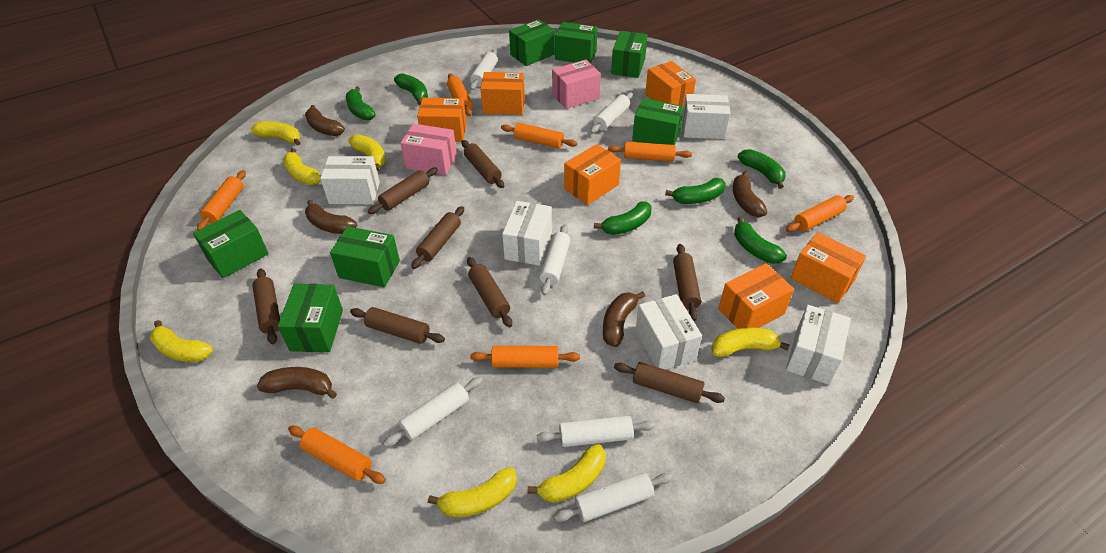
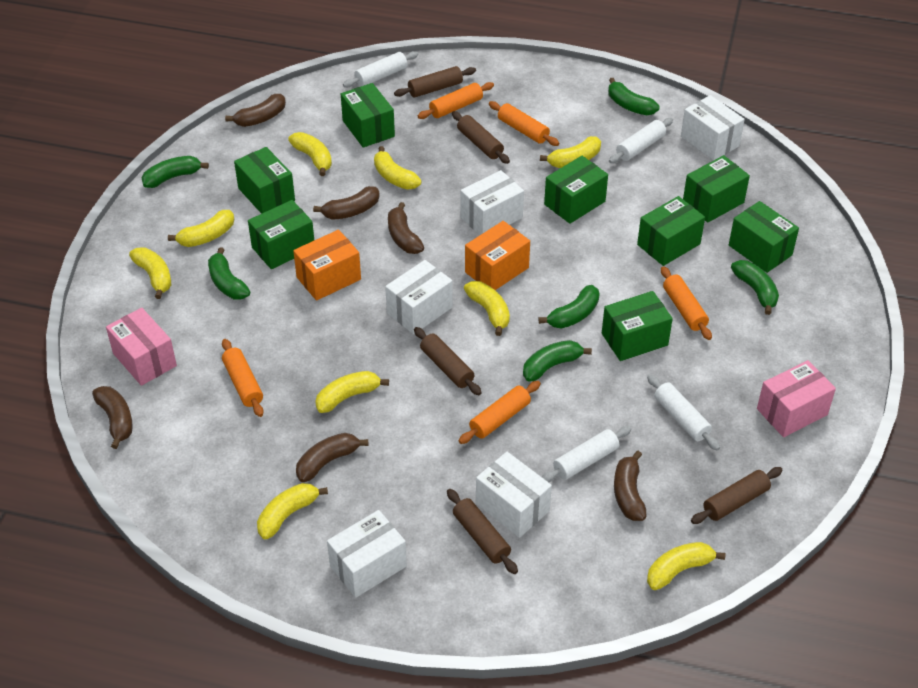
brown banana: [257,367,337,399] [305,105,345,136] [305,200,357,234] [603,291,645,347] [733,171,767,217] = 5 -> [92,386,133,449] [225,94,286,127] [296,433,368,482] [313,186,380,220] [388,202,424,254] [614,451,646,521] = 6
brown rolling pin: [252,268,280,344] [350,307,445,344] [368,168,438,214] [411,206,464,269] [462,140,504,188] [467,257,512,327] [614,362,725,403] [673,244,701,321] = 8 -> [394,66,476,98] [414,327,482,395] [447,489,518,574] [452,111,510,164] [691,467,783,524] = 5
green box: [193,210,269,278] [277,284,343,352] [330,226,400,287] [509,19,555,66] [555,22,598,63] [611,31,648,78] [632,98,684,145] = 7 -> [234,147,295,214] [248,200,314,269] [341,83,395,148] [544,156,608,224] [602,291,673,361] [637,196,705,266] [683,155,750,223] [729,201,799,273] = 8
orange box: [417,98,467,142] [481,72,525,115] [564,144,621,205] [645,61,696,106] [718,263,794,329] [791,232,866,303] = 6 -> [293,230,361,301] [465,221,530,290] = 2
orange rolling pin: [197,170,246,231] [288,426,386,484] [447,73,473,116] [470,346,580,368] [501,123,578,148] [608,142,692,162] [786,195,854,232] = 7 -> [222,339,264,417] [418,82,494,119] [459,381,541,444] [489,101,559,146] [661,266,712,340] = 5
white rolling pin: [383,377,482,447] [470,49,498,90] [537,416,655,447] [540,224,570,295] [554,472,673,522] [590,92,633,133] = 6 -> [343,51,418,87] [542,426,631,482] [609,118,673,163] [647,374,720,451] = 4
yellow banana: [150,320,213,362] [251,121,301,146] [283,148,321,185] [348,134,386,171] [428,467,517,517] [528,444,606,503] [711,327,789,357] = 7 -> [129,247,171,299] [168,210,234,247] [257,483,328,539] [288,132,332,176] [315,371,389,413] [374,146,421,190] [464,281,510,336] [540,136,601,168] [647,542,725,590] = 9

